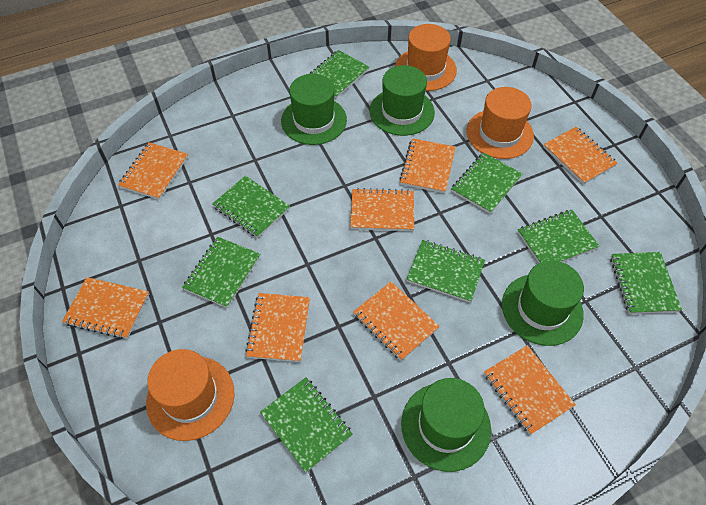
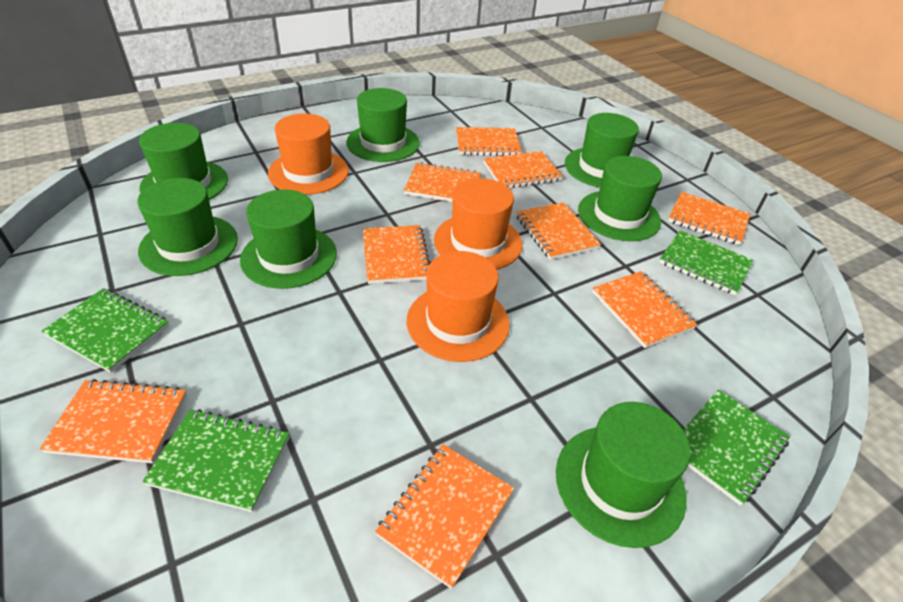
green hat: [281,74,347,145] [370,65,435,136] [401,378,491,472] [502,261,584,346] = 4 -> [137,178,238,276] [139,123,228,200] [240,189,337,289] [346,88,420,162] [556,402,690,548] [565,113,639,188] [578,156,662,241] = 7
green notebook: [182,237,260,308] [213,176,290,238] [260,377,353,473] [310,50,369,98] [407,240,485,303] [451,153,522,214] [518,210,599,263] [610,252,682,314] = 8 -> [41,288,169,373] [142,409,290,512] [659,230,754,295] [683,390,790,506] = 4
orange notebook: [62,277,149,339] [118,143,188,200] [245,293,310,362] [350,188,414,231] [353,281,440,361] [399,138,456,193] [484,345,576,435] [543,127,618,185] = 8 -> [40,379,187,463] [363,225,430,284] [375,444,514,589] [404,162,481,202] [456,127,522,156] [484,151,563,188] [516,202,601,260] [592,271,698,348] [668,192,750,245] = 9

